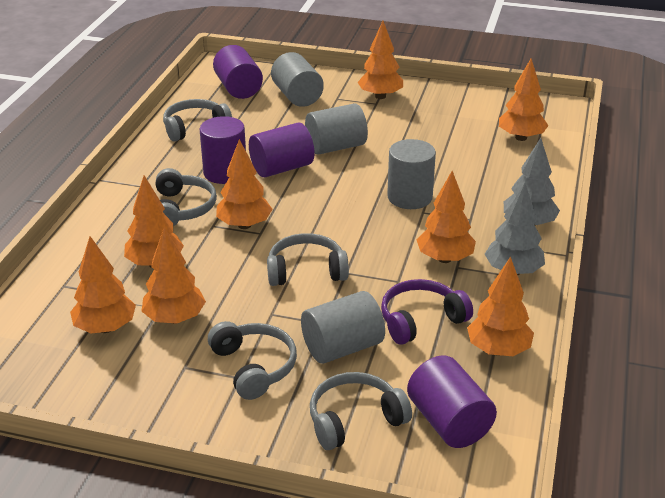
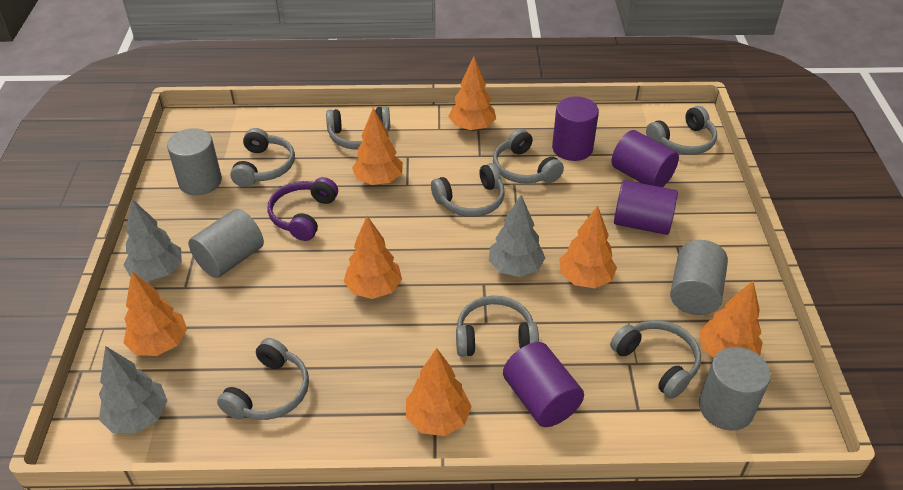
grey headphones: [155,168,217,227] [163,99,232,141] [208,321,297,400] [267,233,349,286] [310,372,412,450] = 5 -> [217,338,309,420] [230,128,295,187] [326,106,390,149] [431,163,505,217] [456,296,539,356] [493,129,564,184] [610,320,701,399] [646,106,717,155] = 8
grey tree: [485,183,545,276] [504,138,560,225] = 2 -> [99,346,168,433] [124,198,182,281] [489,195,545,277] = 3
orange tree: [70,236,136,333] [124,175,184,268] [142,227,206,324] [216,139,273,229] [357,21,403,99] [416,171,476,263] [467,257,534,356] [499,58,549,141] = 8 -> [124,272,187,356] [344,216,402,299] [352,108,403,185] [406,348,472,436] [448,56,496,131] [560,206,617,288] [699,281,763,358] = 7

